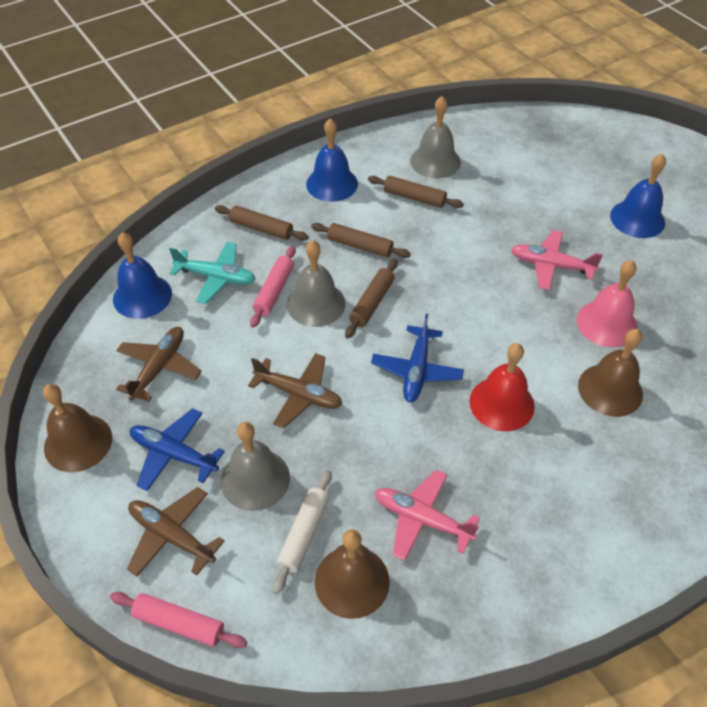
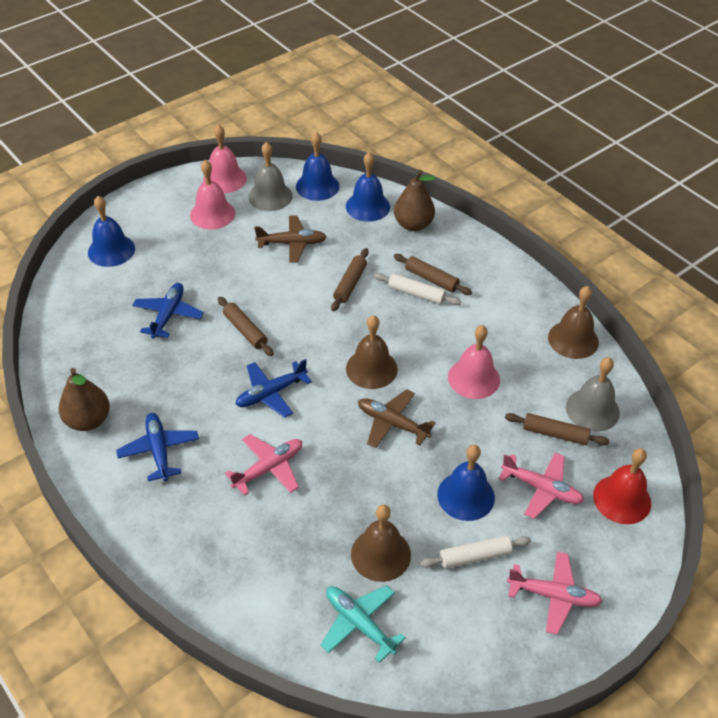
blue bell: [113,232,172,319] [306,118,358,202] [610,154,666,238] = 3 -> [88,196,135,267] [296,132,339,201] [346,152,390,222] [437,445,495,521] = 4
blue plane: [130,408,225,491] [371,313,464,402] = 2 -> [116,413,199,481] [132,283,204,339] [235,359,312,418] = 3
brown pear: none = 0 -> [59,368,110,431] [394,170,436,231] = 2
brown plane: [116,327,202,402] [127,487,225,577] [248,353,342,428] = 3 -> [254,215,327,263] [358,389,435,448] = 2
grey bell: [221,422,290,511] [287,240,346,327] [410,96,461,178] = 3 -> [248,142,293,211] [566,357,620,432] = 2
pink bell: [577,260,638,347] = 1 -> [190,160,235,229] [203,124,247,193] [448,325,500,399] = 3
pink plane: [375,470,480,561] [511,230,603,290] = 2 -> [225,434,302,496] [499,452,584,519] [507,552,603,635] = 3
pink rolling pin: [110,592,247,648] [250,246,296,328] = 2 -> none = 0
white rolling pin: [273,470,332,594] = 1 -> [374,273,461,305] [420,535,531,569] = 2

